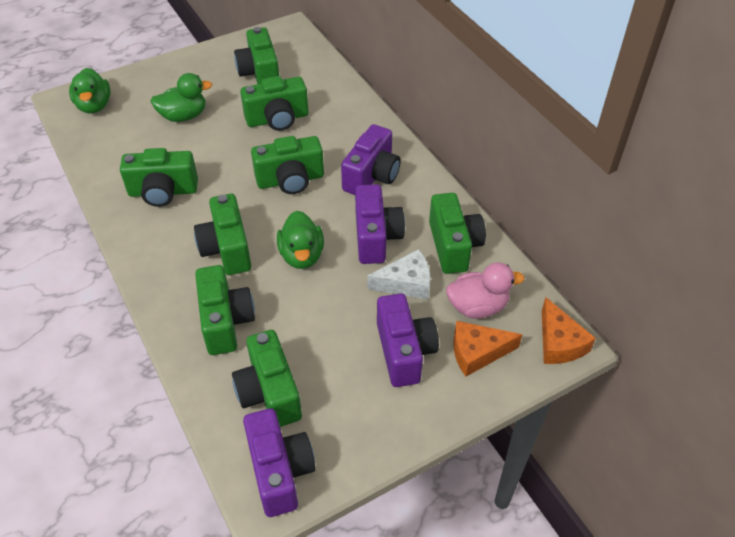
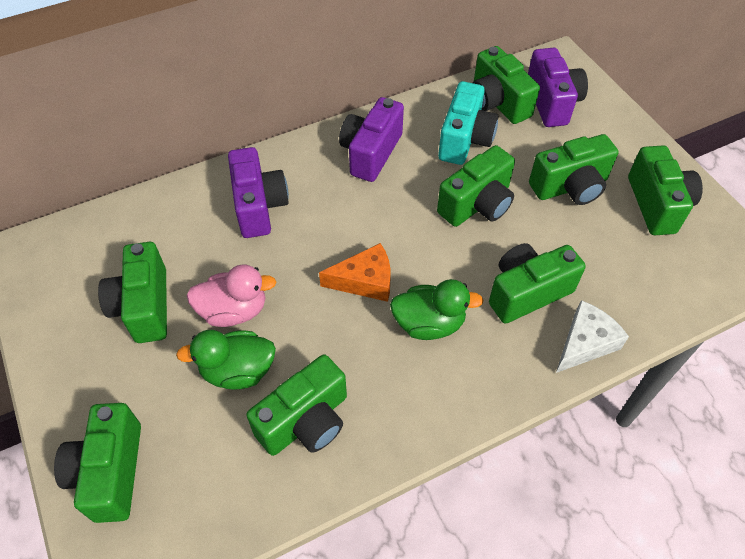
green duck: [69,68,111,114] [150,73,212,122] [277,211,324,269] = 3 -> [176,330,276,390] [390,279,484,340] = 2
orange cheese: [453,321,523,376] [542,297,596,364] = 2 -> [319,243,391,302] = 1
purple camera: [243,408,316,517] [341,124,401,195] [355,184,405,264] [377,294,439,387] = 4 -> [228,147,289,238] [339,97,404,182] [528,48,588,127] = 3
turquoise camera: none = 0 -> [438,81,498,165] = 1

